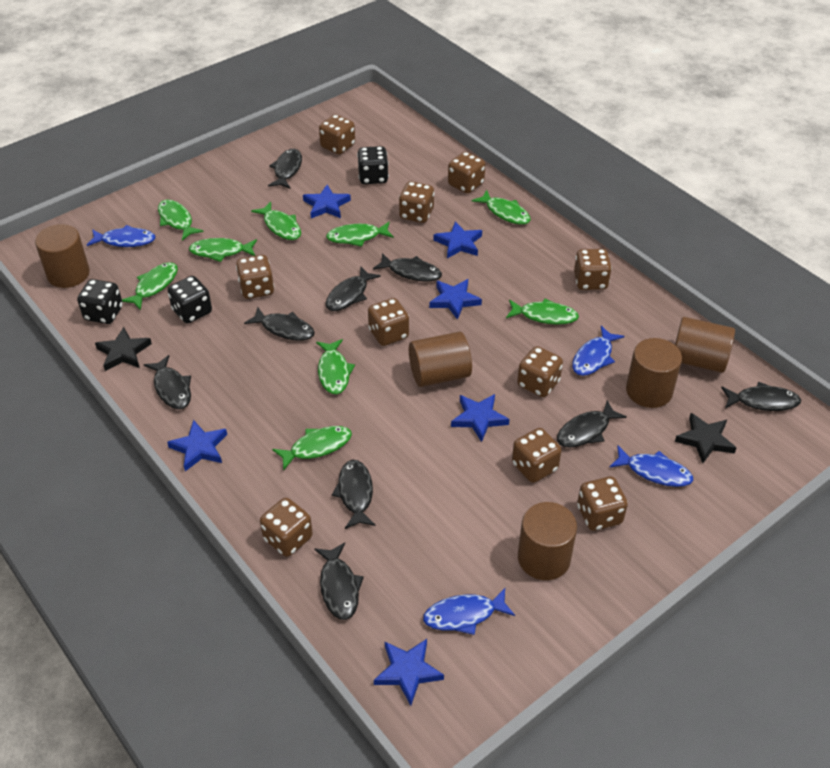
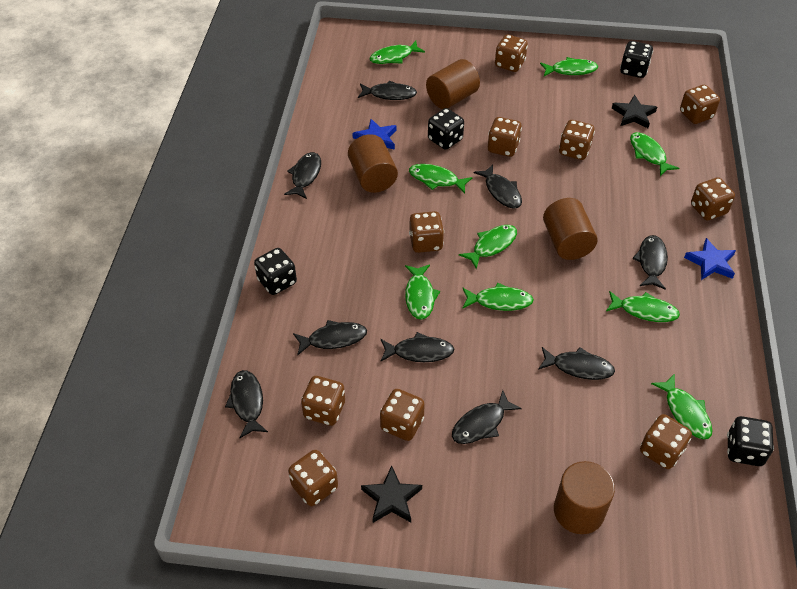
black dice: [77,279,123,324] [168,276,212,324] [357,146,389,184] = 3 -> [254,248,297,295] [428,108,464,150] [620,41,653,78] [727,416,774,466] = 4
blue fish: [87,225,155,247] [423,588,515,635] [572,326,624,376] [609,446,693,487] = 4 -> none = 0
blue star: [167,420,227,471] [303,185,351,218] [374,639,444,706] [429,279,482,320] [433,221,482,258] [451,394,509,442] = 6 -> [352,119,396,150] [684,238,736,280] = 2
brown cylinder: [35,224,90,288] [409,332,472,387] [518,502,577,580] [626,338,682,408] [675,317,735,373] = 5 -> [348,134,398,193] [426,59,480,109] [543,198,598,260] [554,461,615,534] = 4

